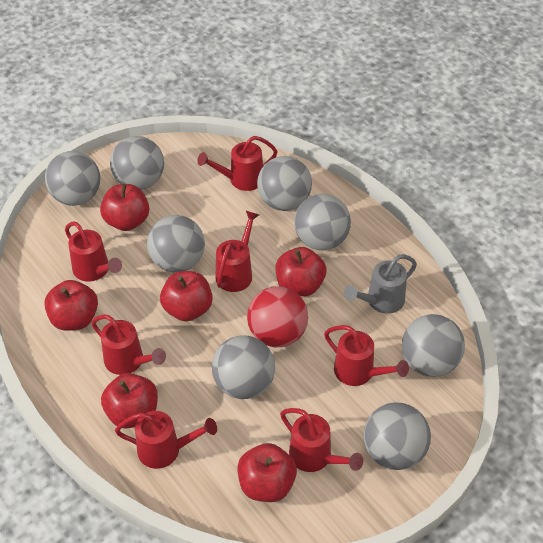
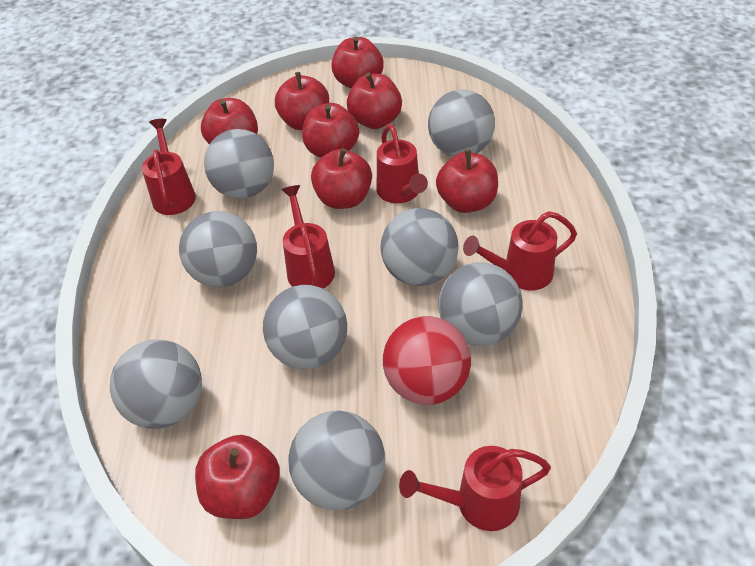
grey watering can: [344,254,417,314] = 1 -> none = 0
red apple: [44,280,98,331] [100,184,149,231] [101,373,158,429] [160,271,213,321] [237,443,297,502] [275,247,326,296] = 6 -> [195,435,280,519] [201,98,258,145] [275,72,329,130] [302,103,359,158] [311,148,372,209] [331,36,384,89] [347,73,402,129] [436,150,498,213] = 8
red watering can: [65,221,122,282] [91,314,166,375] [115,411,217,469] [197,136,278,191] [216,211,259,292] [280,408,363,472] [324,325,409,386] = 7 -> [142,119,196,215] [281,185,335,289] [377,124,428,203] [399,446,551,531] [463,211,577,290] = 5

